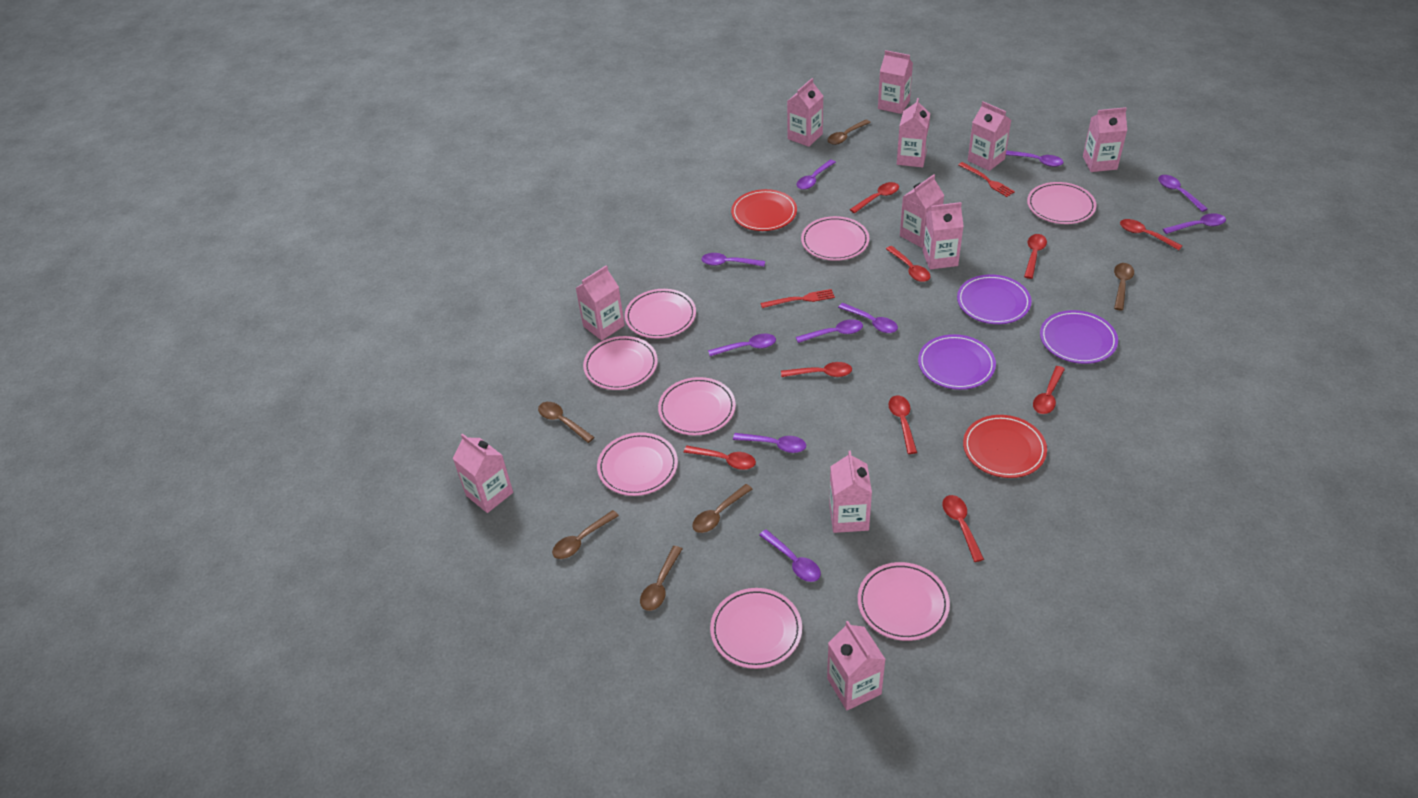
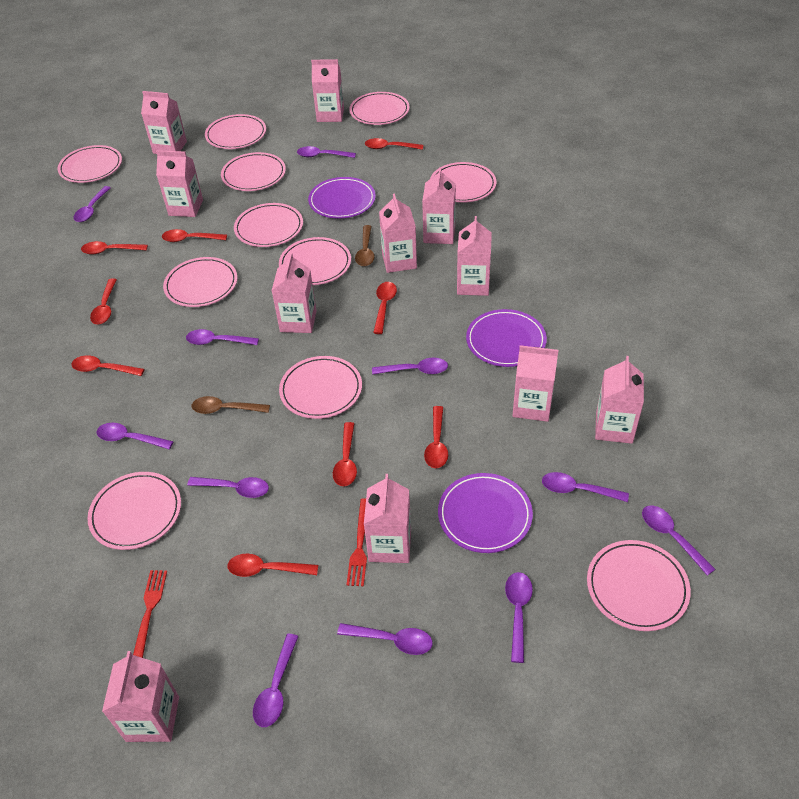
brown spoon: [538,402,594,443] [552,510,619,559] [640,546,682,611] [692,484,752,533] [828,120,871,145] [1114,263,1134,310] = 6 -> [192,396,270,414] [355,225,375,266] = 2
pink plate: [583,336,658,390] [597,432,678,496] [625,289,696,339] [658,377,736,435] [710,588,802,669] [801,216,869,261] [858,562,950,641] [1027,182,1097,224] = 8 -> [58,145,122,183] [87,472,181,550] [163,257,237,307] [205,114,266,149] [221,152,286,191] [234,203,303,247] [279,237,351,285] [279,356,362,419] [349,92,410,125] [430,162,497,203] [587,540,691,631] = 11
purple spoon: [701,253,765,267] [708,334,776,356] [733,433,806,453] [759,529,821,582] [796,319,863,343] [797,159,836,190] [838,303,898,333] [1006,150,1064,167] [1158,175,1208,212] [1163,213,1226,234] = 10 -> [73,186,111,222] [97,423,174,449] [186,329,259,345] [187,477,269,498] [253,634,299,727] [297,146,356,158] [337,623,433,655] [372,358,448,375] [505,572,533,663] [542,472,629,502] [642,506,715,576] = 11
red plate: [731,189,797,231] [963,415,1047,478] = 2 -> none = 0

